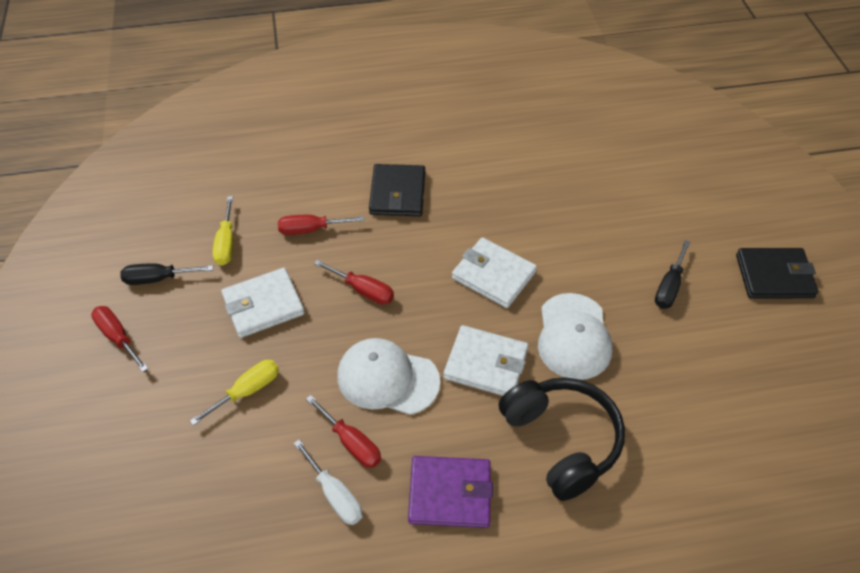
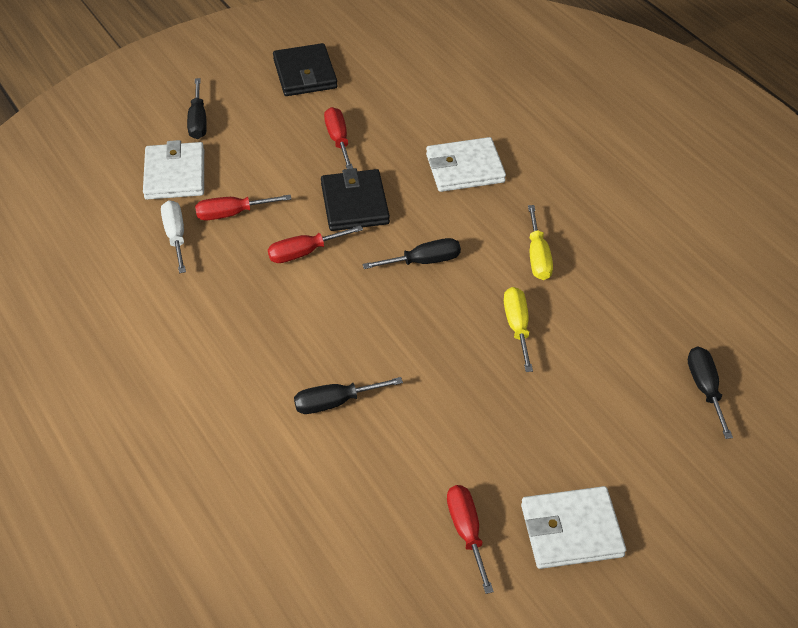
black headphones: [499,377,625,501] = 1 -> none = 0
black screwdriver: [120,263,213,285] [655,240,691,309] = 2 -> [187,78,207,139] [294,377,403,414] [362,238,461,269] [688,346,733,439] = 4
purple wallet: [408,456,493,528] = 1 -> none = 0
white cap: [337,338,440,415] [538,293,612,380] = 2 -> none = 0

